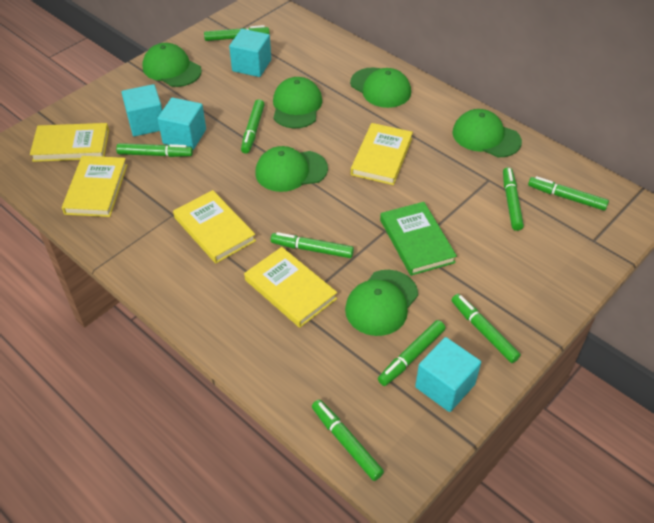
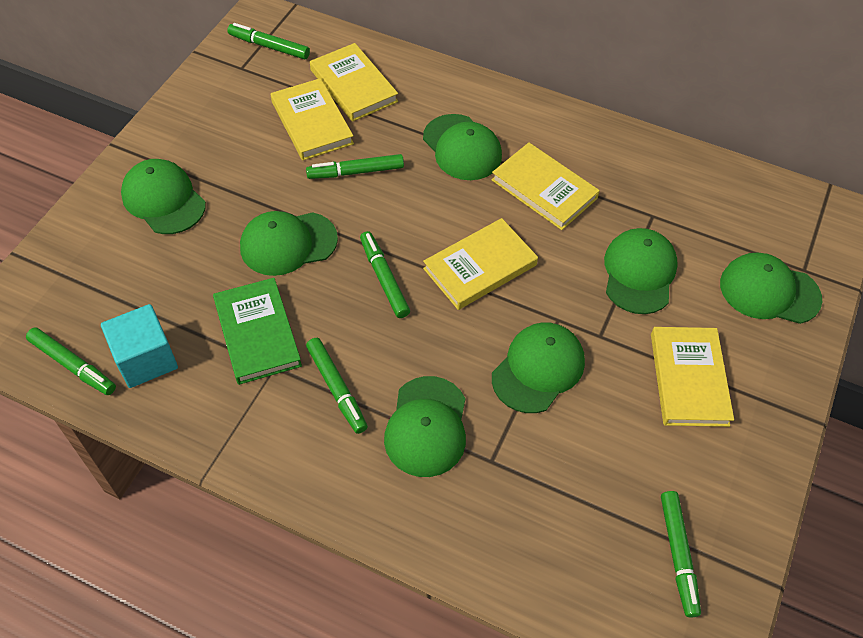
green cap: [142,43,202,87] [255,146,328,192] [273,77,322,128] [345,270,418,336] [350,67,411,108] [452,109,522,157] = 6 -> [121,159,206,234] [240,211,338,276] [384,376,466,477] [423,114,502,180] [492,322,585,413] [604,228,678,314] [720,253,822,324] = 7
green marker: [116,143,193,157] [204,25,270,41] [241,99,265,153] [271,232,354,258] [312,400,384,481] [378,320,445,386] [451,294,521,363] [503,167,524,231] [528,176,609,211] = 9 -> [26,327,116,395] [227,23,310,59] [306,154,404,179] [306,338,368,434] [360,231,410,318] [661,491,701,618] = 6
turquoise cube: [121,84,162,136] [157,97,206,150] [229,29,271,77] [415,337,481,412] = 4 -> [101,304,178,388] = 1

